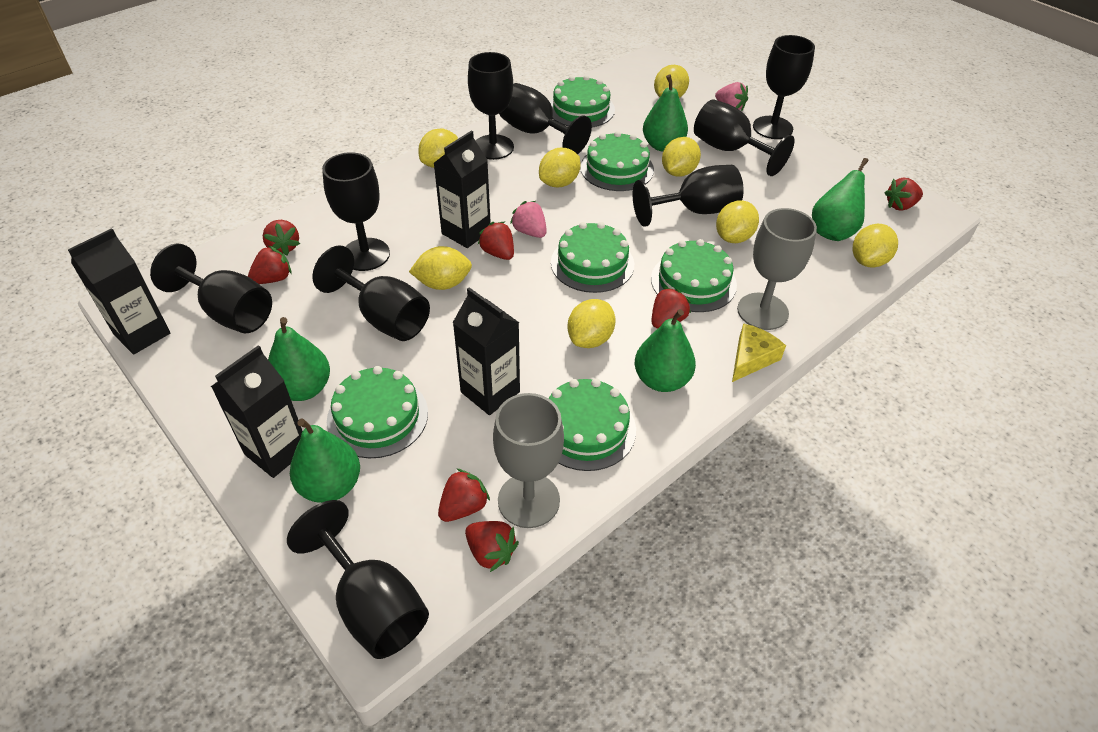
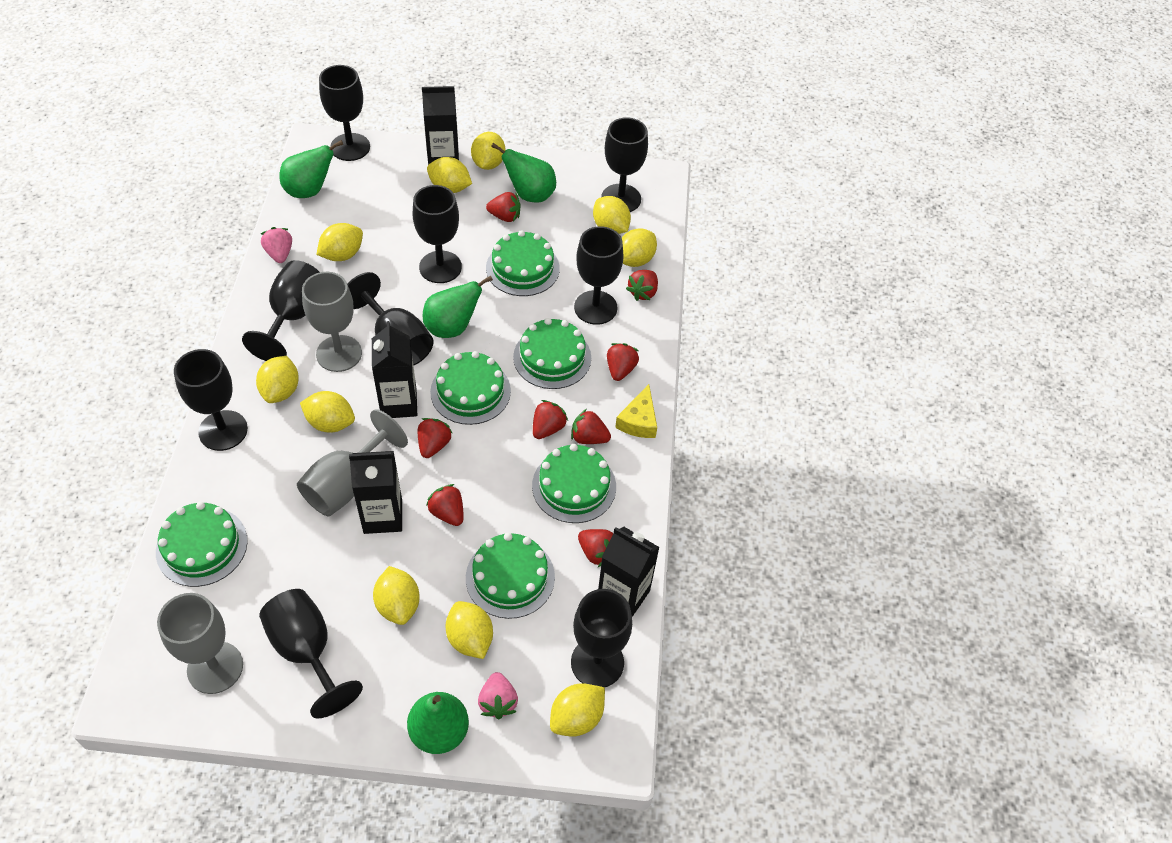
green pear: [268,317,330,401] [290,418,360,503] [635,309,696,392] [643,74,688,151] [812,158,868,241] = 5 -> [280,140,343,198] [407,692,469,754] [423,275,493,338] [491,143,556,202] = 4
grey goblet: [493,393,564,528] [737,208,817,330] = 2 -> [157,593,243,694] [297,409,408,516] [302,272,362,372] = 3
red strawberry: [248,246,291,284] [263,220,300,256] [438,469,490,522] [465,521,519,572] [478,222,514,260] [652,287,691,328] [885,178,923,211] = 7 -> [418,418,452,458] [426,484,463,526] [486,192,521,222] [533,400,568,439] [571,409,611,444] [578,529,613,567] [607,343,639,381] [626,270,658,301] = 8
yellow lemon: [409,246,472,290] [418,129,458,168] [539,148,580,187] [567,299,616,348] [654,65,689,98] [662,137,701,177] [716,200,759,243] [853,224,898,268] = 8 -> [256,356,299,403] [300,391,355,433] [316,223,363,261] [373,566,420,625] [427,157,472,193] [446,601,493,659] [471,132,505,170] [550,683,605,737] [593,196,631,234] [622,228,657,267] = 10

